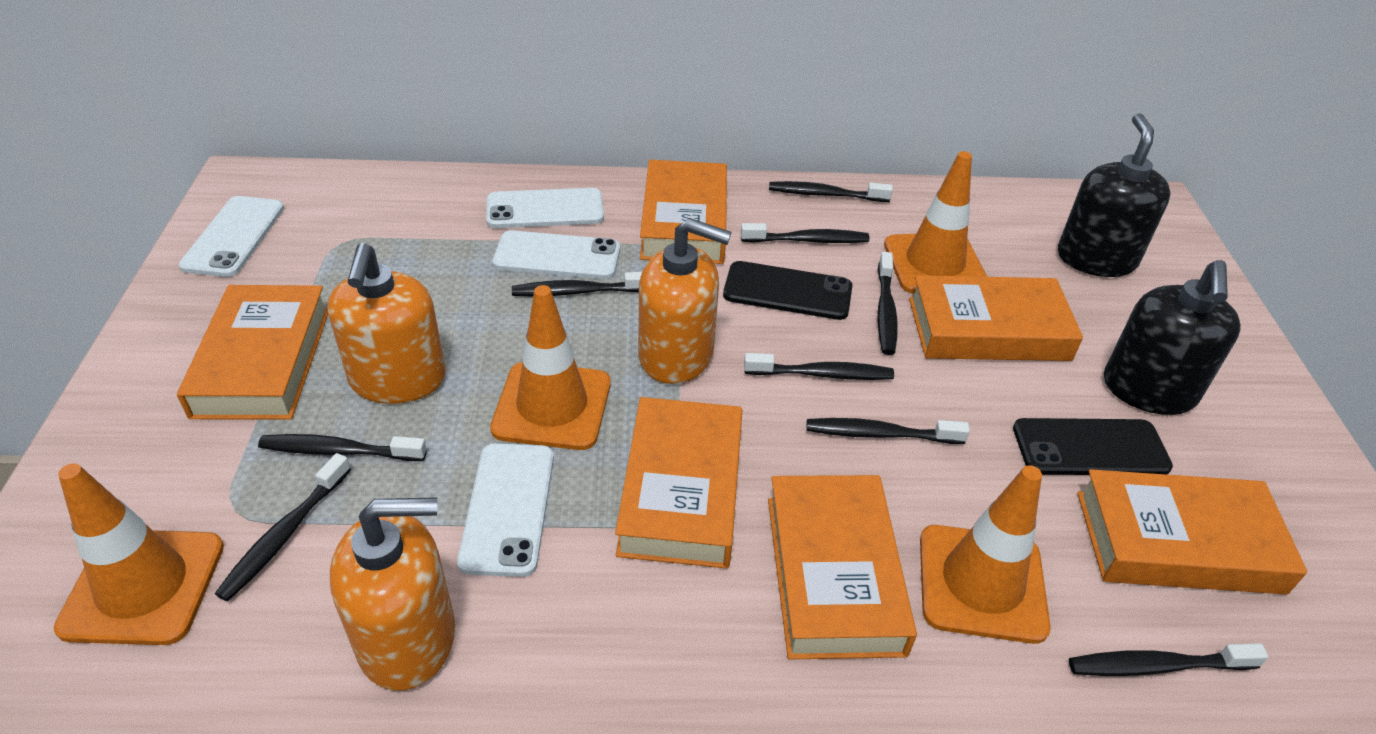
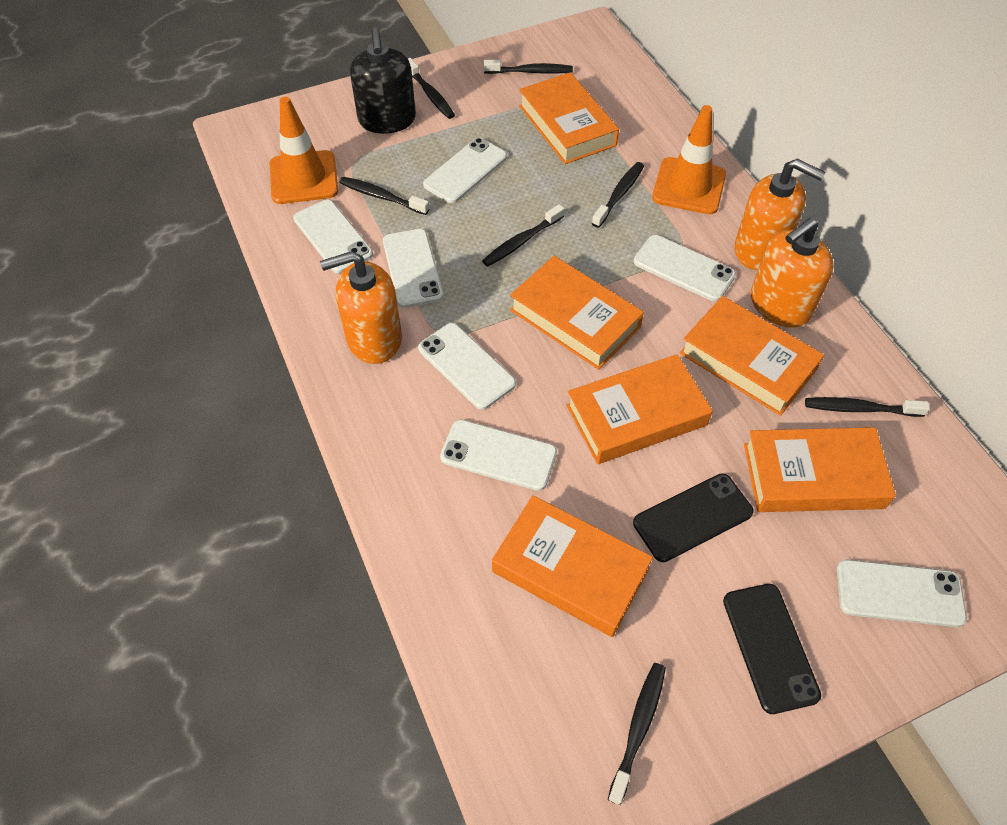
black soap dispenser: [1058,113,1170,277] [1104,260,1241,415] = 2 -> [350,27,416,134] = 1
black toothbrush: [215,453,351,601] [258,434,427,461] [512,272,642,297] [741,223,870,243] [744,353,894,380] [769,181,893,202] [807,418,970,444] [877,252,898,355] [1069,643,1269,676] = 9 -> [339,177,430,215] [408,58,455,119] [482,204,564,267] [483,60,573,74] [592,162,644,228] [608,663,666,805] [805,397,930,417] = 7
orange traffic cone: [53,463,224,645] [490,285,611,450] [884,151,987,294] [920,465,1051,644] = 4 -> [270,97,339,204] [652,105,726,214] = 2
white phone: [179,196,284,277] [457,443,554,577] [486,188,604,228] [492,230,620,279] = 4 -> [293,199,373,273] [383,229,443,308] [418,323,516,410] [423,138,507,203] [440,420,557,491] [634,235,736,302] [837,559,967,627] = 7

